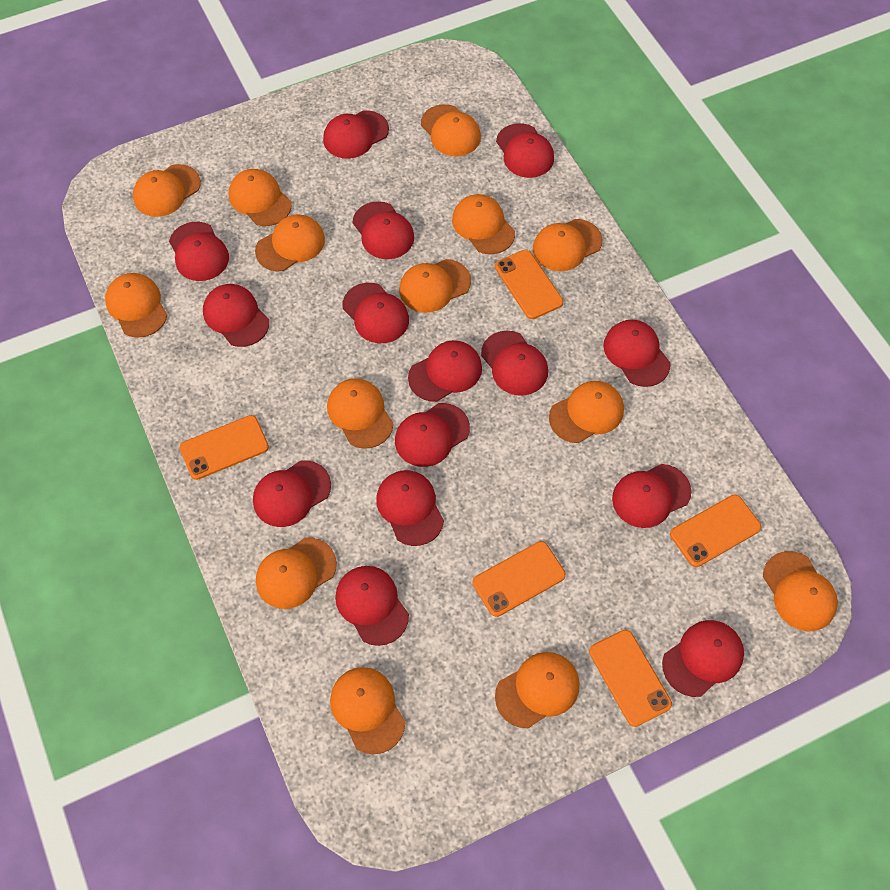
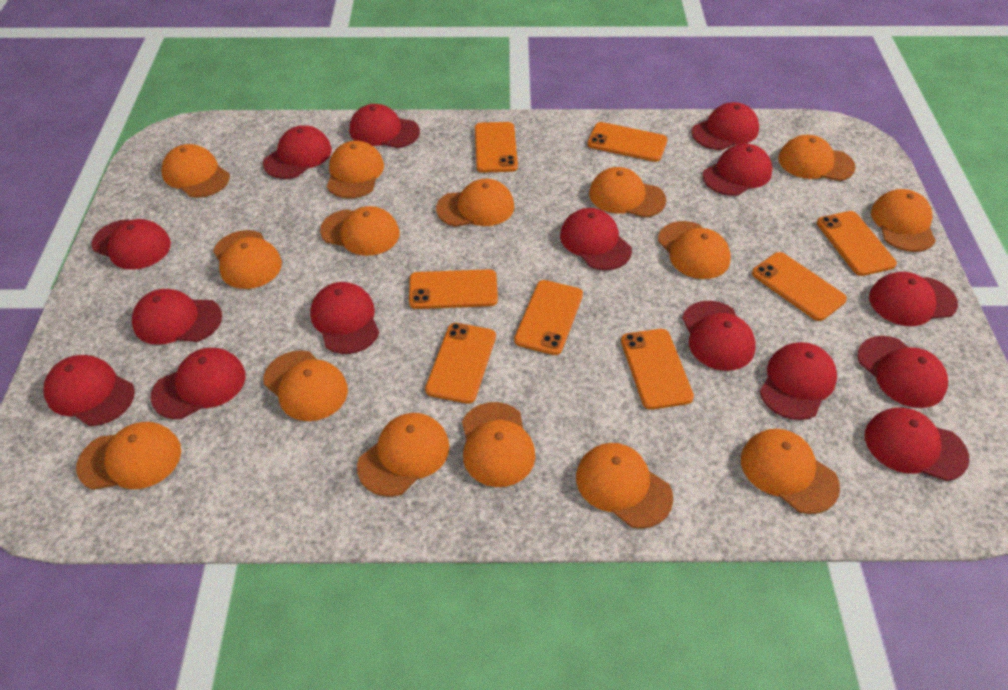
orange cap: [105,273,168,338] [133,164,201,217] [229,169,292,226] [255,215,325,271] [256,538,337,609] [327,378,394,449] [330,667,406,754] [399,259,471,313] [421,104,481,156] [452,194,515,254] [495,652,580,728] [533,219,603,271] [549,381,624,443] [763,551,838,631] = 14 -> [76,422,181,490] [161,144,230,198] [213,230,282,289] [263,350,348,421] [320,206,399,256] [327,141,384,198] [357,413,450,497] [436,179,514,227] [462,402,535,487] [576,443,673,529] [589,167,666,218] [658,221,731,279] [741,429,840,514] [778,135,856,181] [871,189,936,252] = 15
orange phone: [180,415,269,480] [473,541,566,617] [495,250,563,319] [589,630,672,727] [670,495,761,567] = 5 -> [409,269,498,309] [425,323,496,404] [475,122,518,173] [514,280,583,355] [587,122,668,162] [621,329,694,410] [752,252,847,321] [817,211,897,276] = 8

